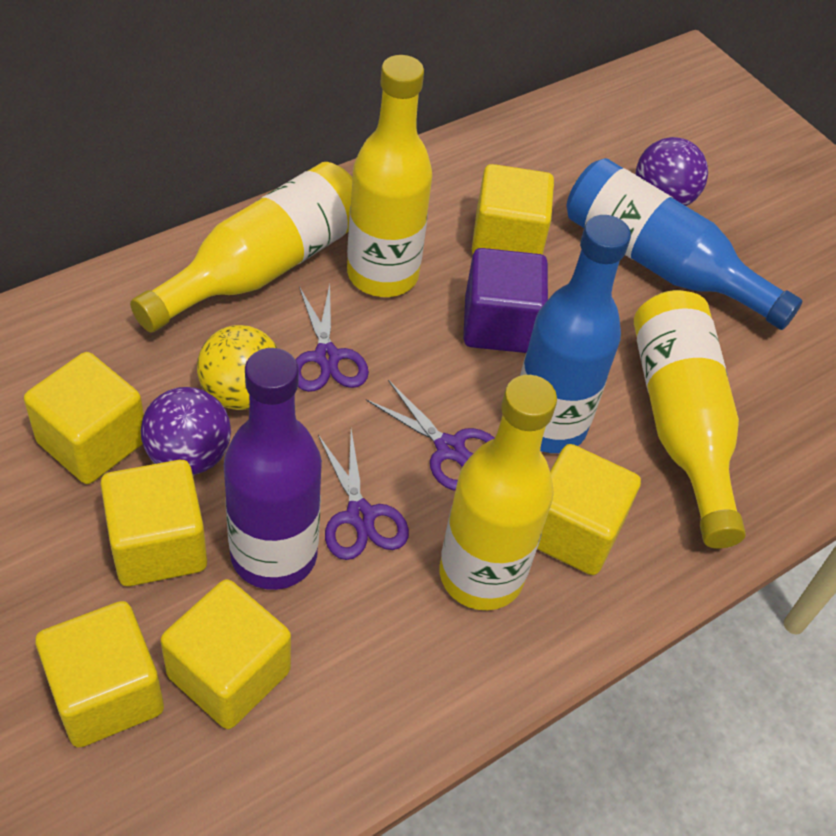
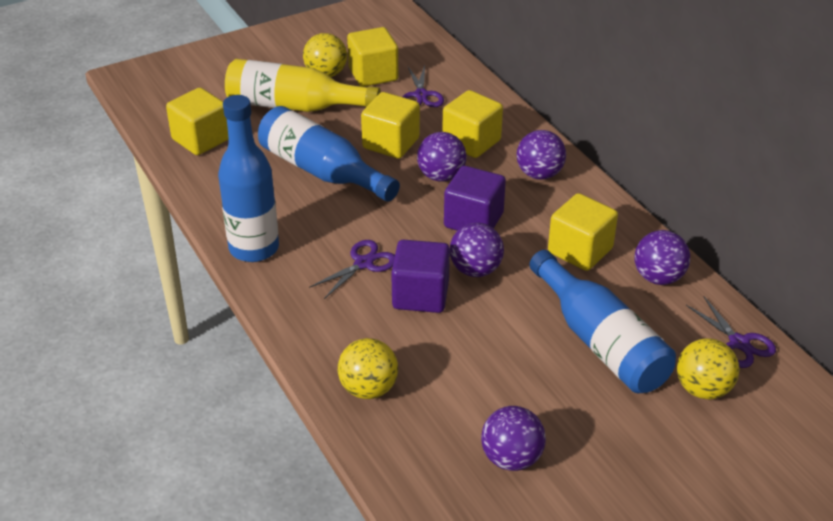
blue bottle: [520,215,631,453] [567,158,802,330] = 2 -> [218,95,279,262] [258,106,400,201] [529,250,676,393] = 3
purple ball: [141,387,231,475] [635,137,708,206] = 2 -> [417,132,466,182] [450,223,504,277] [481,406,546,471] [516,130,566,180] [635,230,690,285] = 5
purple bottle: [224,348,322,590] = 1 -> none = 0
purple cube: [463,248,548,353] = 1 -> [391,240,450,313] [444,166,506,231] = 2
yellow ball: [197,325,277,410] = 1 -> [303,33,347,77] [338,338,398,399] [677,339,740,399] = 3
yellow bottle: [130,162,352,333] [347,55,432,297] [440,375,557,610] [634,290,746,549] = 4 -> [225,59,381,112] = 1
yellow cube: [24,352,144,484] [35,601,164,748] [100,460,207,586] [160,579,291,729] [472,164,554,255] [537,444,641,575] = 6 -> [166,88,228,155] [347,27,398,87] [361,92,420,159] [442,90,503,158] [548,193,618,271] = 5

